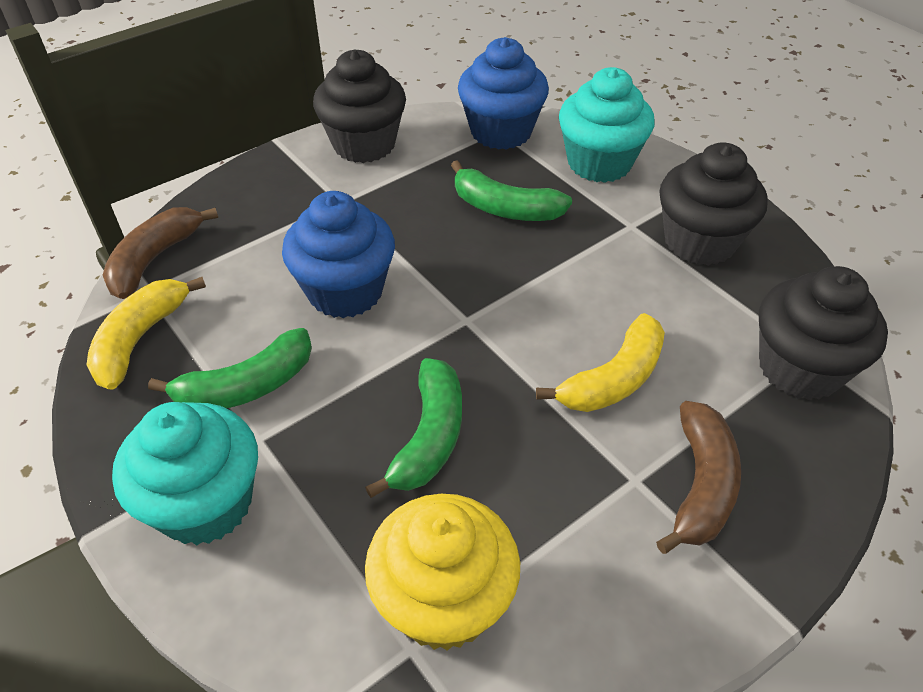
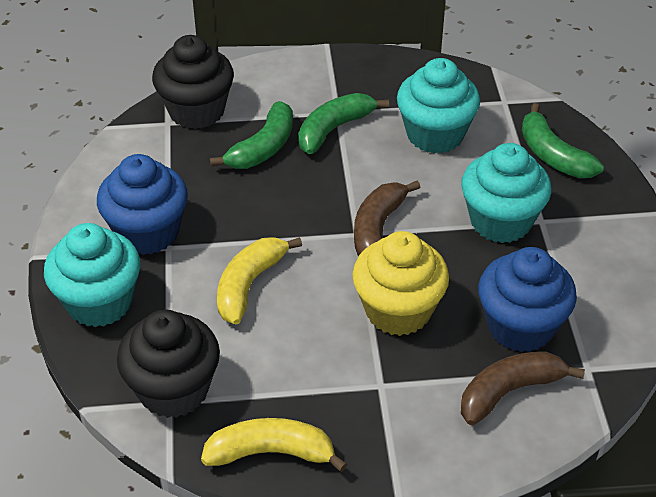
black cupcake: [313,49,406,163] [659,142,768,266] [759,266,888,400] = 3 -> [117,310,220,418] [152,35,234,129] = 2
turquoise cupcake: [112,402,258,546] [559,67,655,183] = 2 -> [44,223,140,327] [397,58,480,154] [461,143,551,243] = 3

